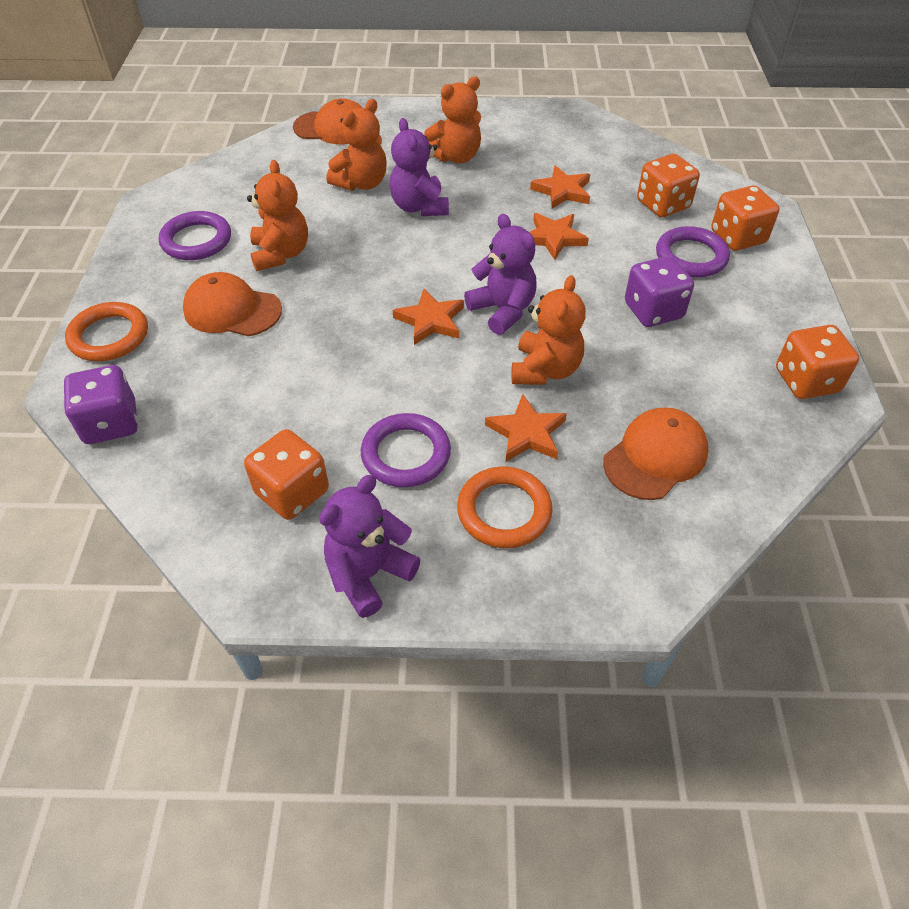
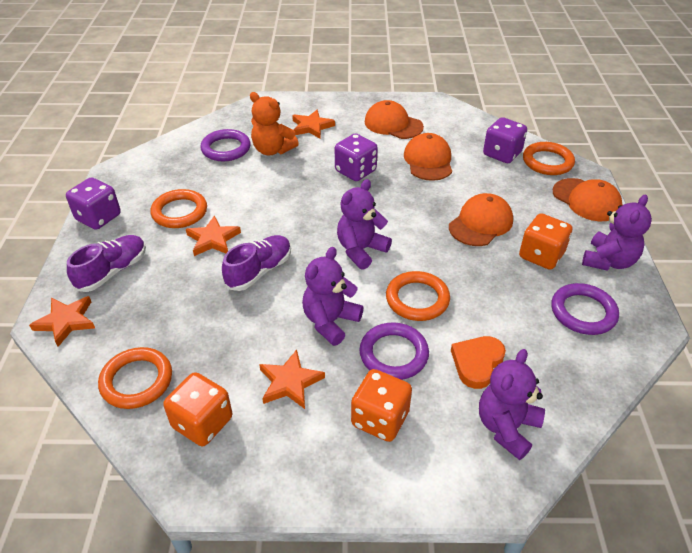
orange cap: [183,272,282,336] [293,98,363,144] [603,407,709,500] = 3 -> [365,100,424,139] [404,133,452,181] [449,193,513,246] [553,178,622,221] = 4
orange dice: [244,429,329,520] [637,154,700,217] [711,185,779,251] [776,325,859,399] = 4 -> [163,372,232,446] [351,369,412,442] [519,213,572,270] = 3
orange heart: none = 0 -> [451,336,506,389] = 1
orange ring: [65,302,148,361] [457,467,553,548] = 2 -> [98,347,172,409] [150,189,207,228] [386,271,450,321] [523,142,575,175] = 4
orange teddy bear: [247,160,308,271] [326,99,387,191] [424,76,481,163] [511,275,586,385] = 4 -> [250,92,299,155] = 1
purple dice: [64,365,138,444] [625,256,694,327] = 2 -> [66,178,121,230] [335,133,378,181] [483,117,527,163] = 3
purple shoe: none = 0 -> [67,235,146,292] [222,235,291,291] = 2
purple teddy bear: [319,475,421,618] [389,118,449,216] [464,214,537,335] = 3 -> [302,247,363,346] [337,179,392,270] [479,349,545,460] [582,195,652,271] = 4

